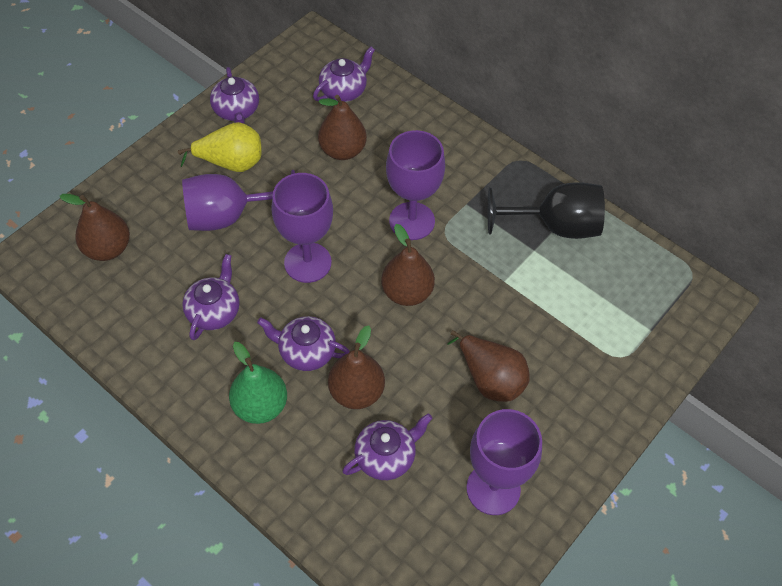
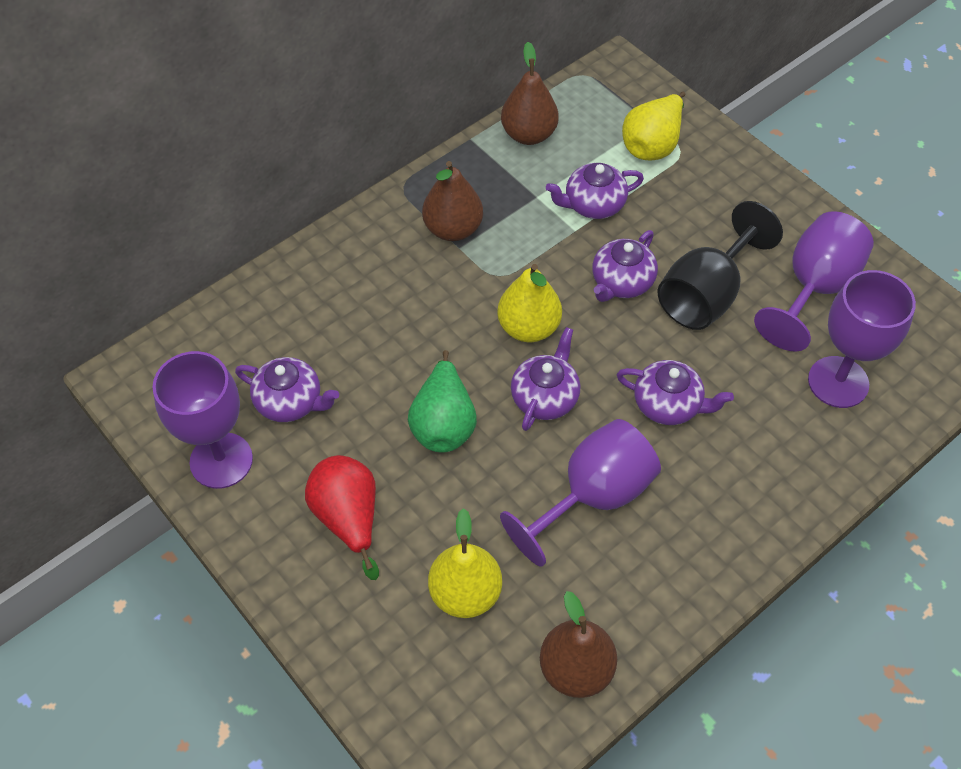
brown pear: [59,194,130,261] [318,95,367,160] [328,326,385,409] [381,224,435,306] [447,330,530,402] = 5 -> [422,161,483,241] [501,42,559,145] [540,591,617,698] = 3
red pear: none = 0 -> [305,455,379,580] = 1
yellow pear: [178,122,262,172] = 1 -> [428,508,502,618] [497,264,562,342] [622,91,686,161] = 3

